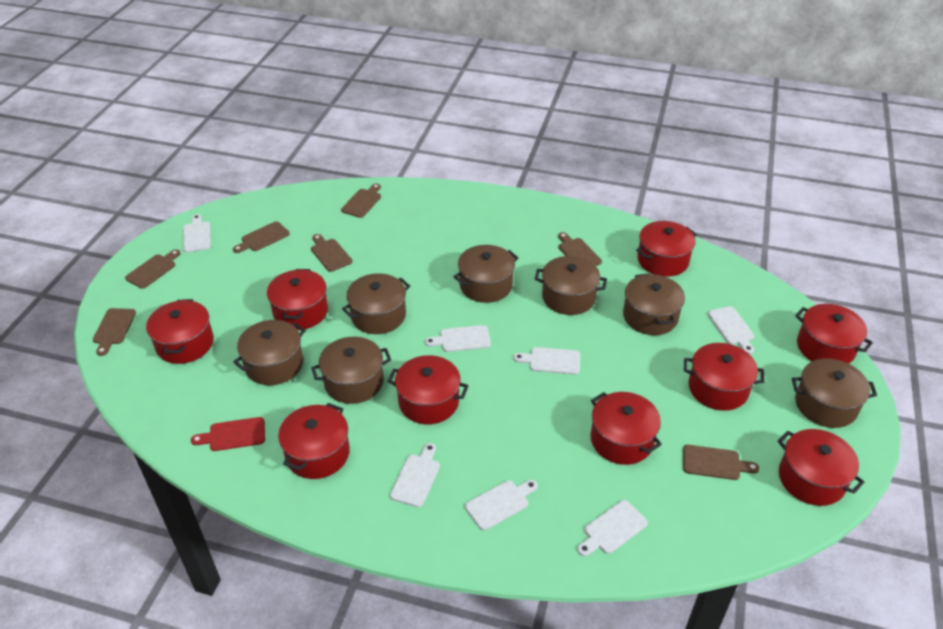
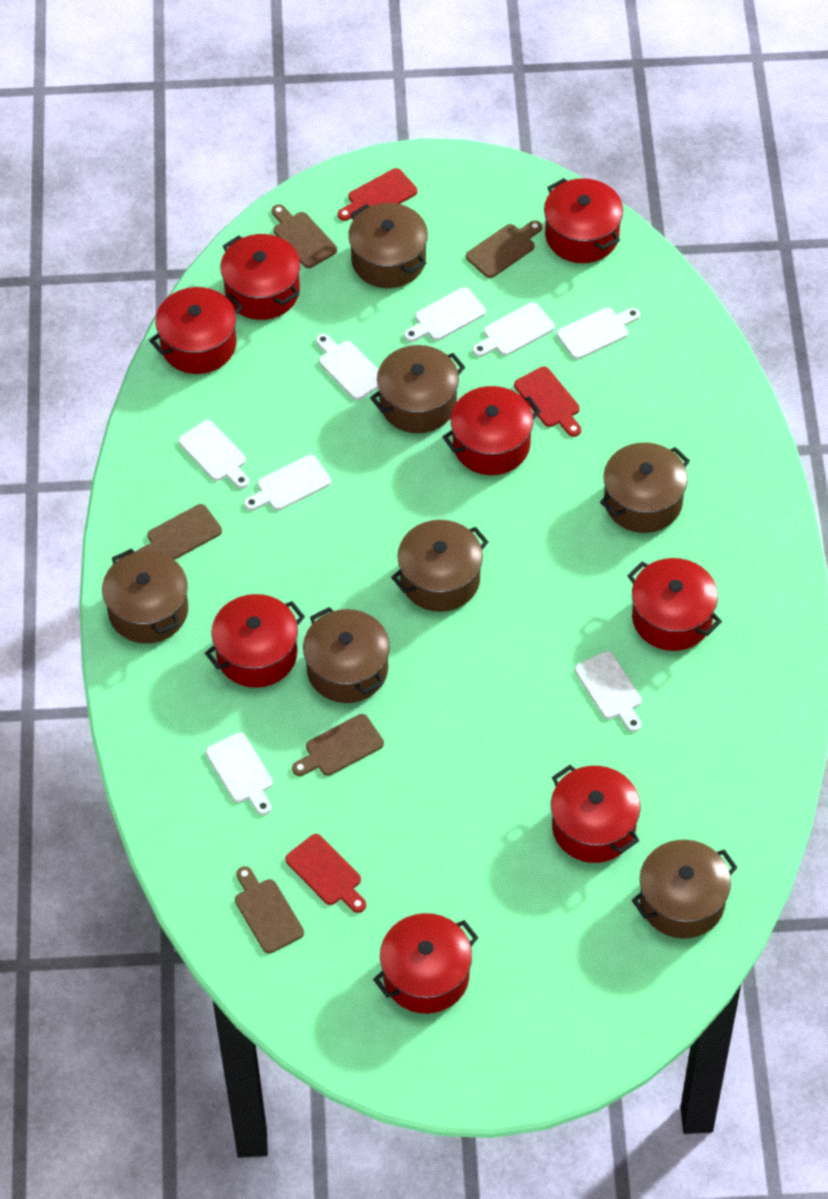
brown cutting board: [93,308,136,356] [125,249,181,289] [233,221,290,253] [311,234,352,272] [341,183,381,218] [558,232,602,266] [683,445,759,480] = 7 -> [136,504,222,560] [235,866,304,954] [272,204,337,268] [292,714,384,776] [466,220,542,278] = 5
red cutting board: [191,417,265,451] = 1 -> [285,834,366,913] [338,168,417,221] [514,367,581,437] = 3
red pot: [146,299,214,364] [267,269,328,330] [278,403,350,479] [388,355,469,424] [591,392,662,465] [636,221,697,277] [684,343,765,411] [778,429,864,506] [795,304,873,364] = 9 -> [149,287,243,374] [205,594,305,688] [220,234,300,320] [373,913,479,1014] [443,386,541,475] [544,178,623,263] [551,765,640,863] [627,558,722,651] = 8
white cutting board: [183,214,211,252] [390,443,440,507] [425,325,491,352] [465,480,538,530] [513,347,580,375] [577,500,648,556] [708,306,754,354] = 7 -> [178,420,249,489] [206,732,273,815] [244,455,331,511] [316,334,378,400] [404,287,486,342] [472,302,555,357] [557,308,640,359] [575,651,642,732] = 8

